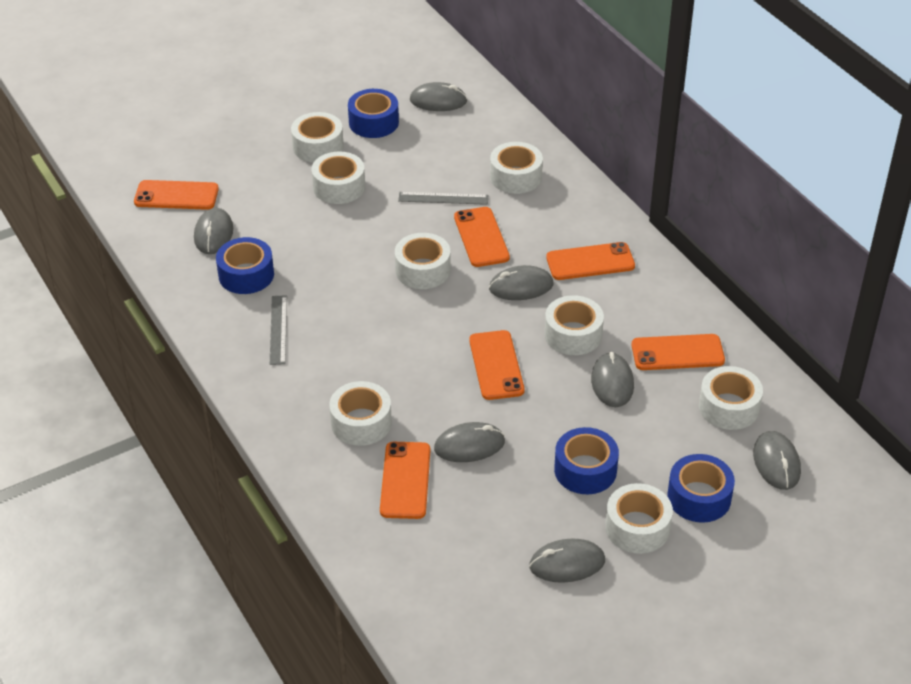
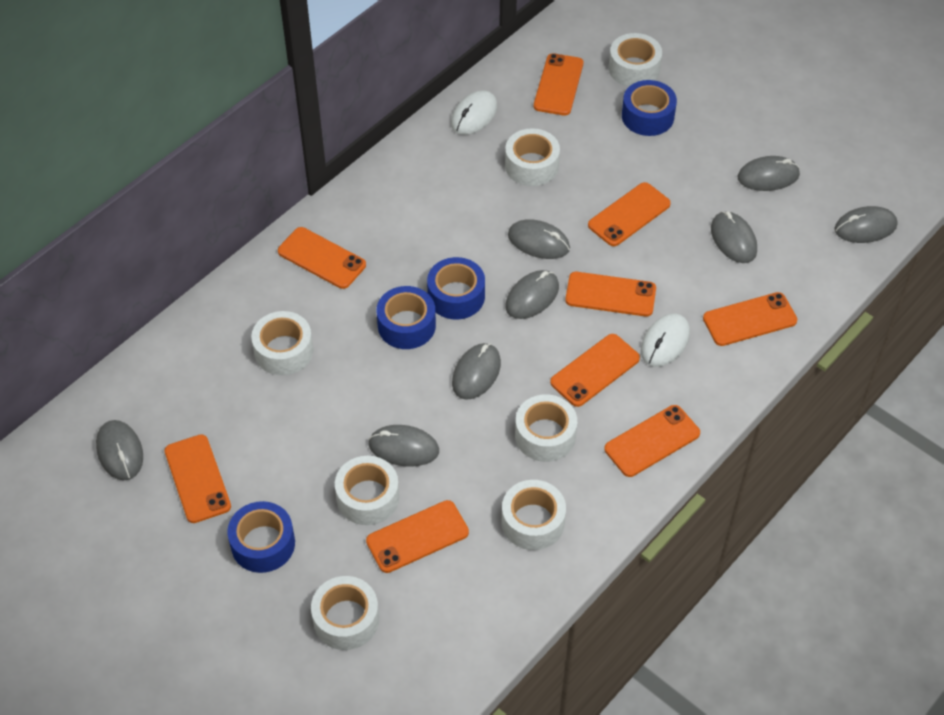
grey mouse: [194,208,233,254] [410,82,467,111] [434,422,505,462] [489,265,553,300] [529,539,605,583] [591,352,634,407] [753,431,801,490] = 7 -> [96,420,143,480] [368,425,439,467] [452,343,501,400] [505,270,559,319] [508,220,570,259] [711,211,757,263] [738,156,800,191] [834,206,897,243] = 8
grey ruler: [269,295,287,365] [398,192,488,205] = 2 -> none = 0
orange phone: [134,180,219,210] [380,442,430,519] [454,207,510,267] [469,330,525,400] [546,242,635,280] [631,334,725,370] = 6 -> [164,434,231,523] [278,227,366,289] [366,500,469,573] [534,53,583,116] [550,334,640,407] [565,272,656,317] [588,182,671,246] [604,405,700,477] [703,292,797,346] = 9
white mouse: none = 0 -> [451,90,498,135] [641,313,690,367] = 2
white tape: [291,112,344,163] [312,151,365,204] [329,381,392,446] [395,233,451,289] [490,142,543,194] [545,295,604,355] [605,483,673,554] [699,366,763,430] = 8 -> [251,311,313,375] [311,576,379,650] [335,456,399,525] [502,480,566,550] [505,128,560,186] [515,394,577,462] [609,33,662,87] = 7

